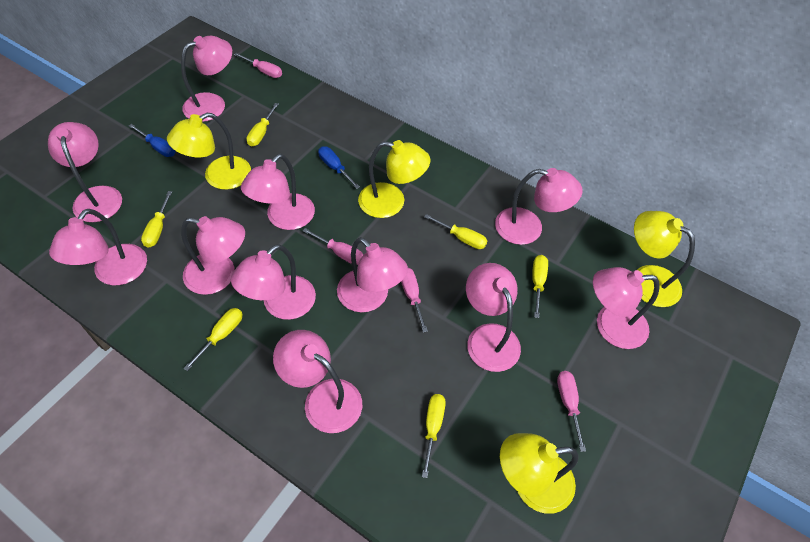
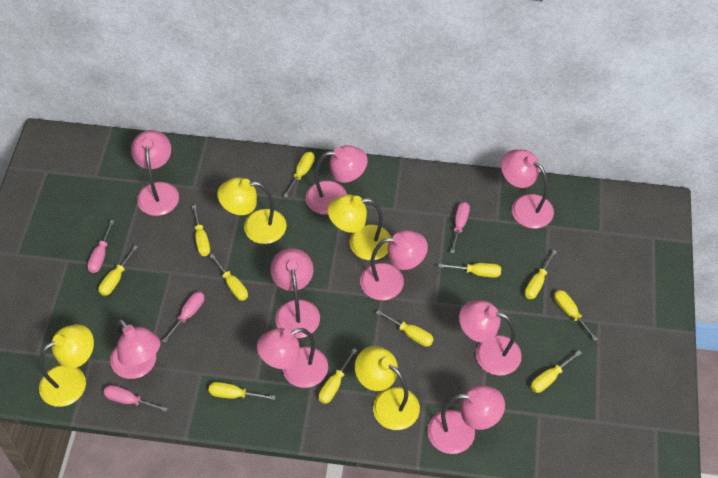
blue screwdriver: [129,124,176,157] [318,146,360,189] = 2 -> none = 0
pink lamp: [48,122,122,222] [49,209,147,285] [181,36,232,122] [181,216,245,295] [231,244,316,320] [241,154,315,230] [273,330,362,433] [337,237,408,312] [466,263,521,372] [495,168,583,245] [593,267,660,349] = 11 -> [110,319,161,379] [131,130,179,216] [257,328,328,388] [270,248,320,338] [306,145,368,215] [360,230,428,300] [427,385,505,454] [459,300,522,376] [501,149,554,229] = 9
yellow screwdriver: [141,191,172,248] [183,308,243,371] [247,103,279,147] [422,394,446,478] [424,214,487,249] [532,255,548,318] = 6 -> [99,245,138,296] [192,205,210,256] [208,382,275,400] [209,254,248,301] [283,152,315,198] [319,348,357,404] [376,310,434,347] [438,263,501,278] [525,250,557,299] [531,350,582,393] [554,290,598,341] = 11

